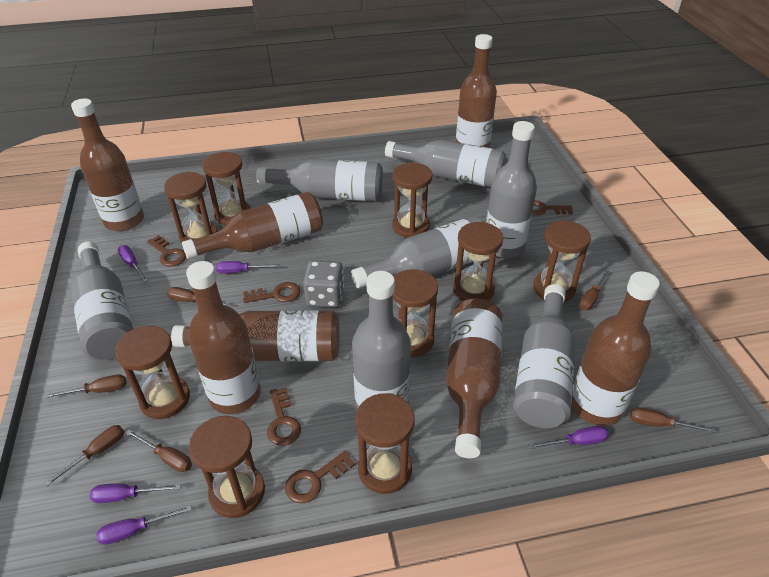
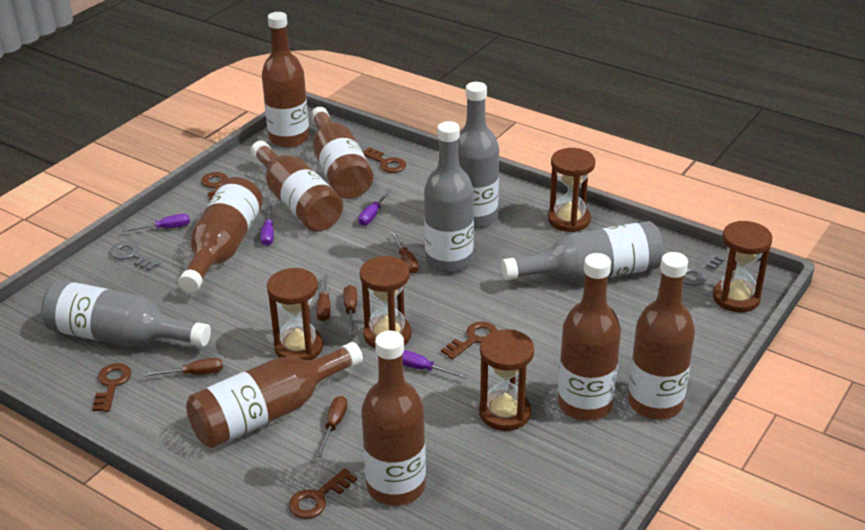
brown bottle: [71,98,144,231] [171,310,340,361] [182,192,323,260] [186,261,261,414] [446,299,502,458] [456,34,497,148] [571,271,660,426] = 7 -> [178,177,263,293] [186,342,363,448] [251,141,343,232] [262,12,309,147] [310,107,373,199] [361,331,426,506] [558,253,621,421] [628,252,695,420] = 8
brown hourglass: [115,326,190,419] [164,172,218,243] [189,416,265,518] [202,152,251,225] [355,393,415,494] [392,163,432,238] [393,269,438,357] [453,222,503,301] [533,220,591,302] = 9 -> [267,268,323,360] [360,256,412,349] [479,329,534,431] [548,148,595,232] [713,221,772,312] = 5
brown screwdriver: [45,374,126,398] [45,425,124,486] [126,430,192,472] [167,287,230,306] [579,269,610,310] [630,407,716,433] = 6 -> [143,358,223,377] [316,396,347,457] [317,273,331,321] [343,285,357,335] [391,231,419,274] = 5
grey bottle: [71,242,133,360] [256,159,383,201] [351,216,483,288] [352,271,411,409] [385,140,506,187] [486,121,537,258] [513,284,576,428] = 7 -> [41,280,211,347] [424,121,474,273] [458,82,499,228] [501,221,664,282] = 4
grey dice: [303,260,344,308] = 1 -> none = 0
grey key: none = 0 -> [110,241,161,271] [683,252,725,286] = 2
purple screwdriver: [90,484,181,503] [96,506,192,545] [118,245,148,282] [216,261,280,274] [529,426,609,449] = 5 -> [122,214,190,232] [260,204,274,246] [358,188,393,225] [402,350,468,379] = 4

